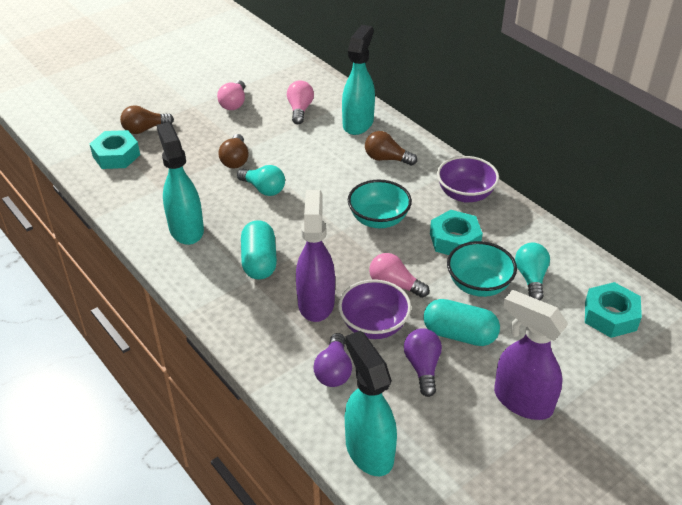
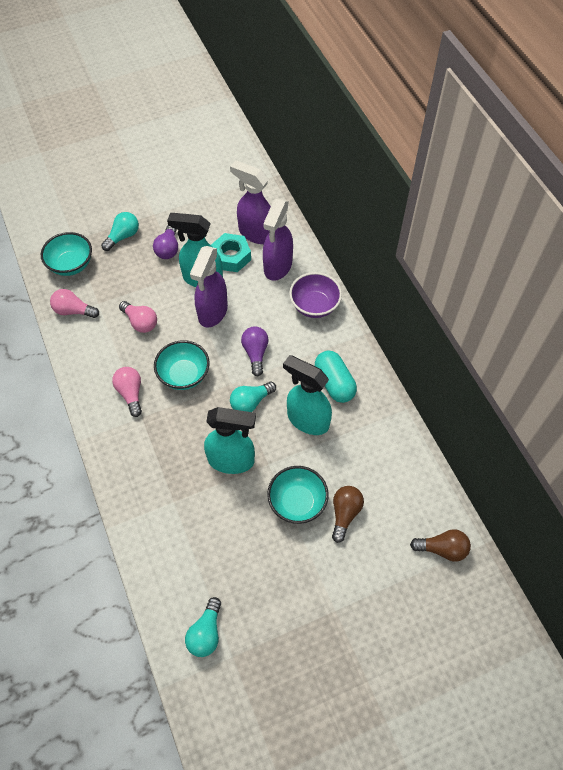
brown light bulb: [120,105,174,134] [218,134,249,169] [365,131,417,166] = 3 -> [332,486,364,543] [410,529,471,562] = 2
purple bowl: [338,279,411,339] [437,156,499,202] = 2 -> [289,272,342,318] = 1
purple spray bottle: [296,190,335,322] [494,290,568,420] = 2 -> [190,246,228,328] [230,160,271,244] [263,199,293,281] = 3
turquoise bowl: [348,180,412,228] [447,241,517,297] = 2 -> [41,232,92,276] [154,340,210,390] [267,466,329,524] = 3
turquoise capsule: [241,220,277,279] [423,299,500,346] = 2 -> [315,351,357,403] = 1
turquoise light bulb: [237,165,285,196] [515,243,550,300] = 2 -> [101,212,139,251] [185,597,221,657] [230,382,276,412] = 3
turquoise nut: [90,130,140,169] [430,210,483,255] [585,282,642,338] = 3 -> [211,233,251,272] = 1

